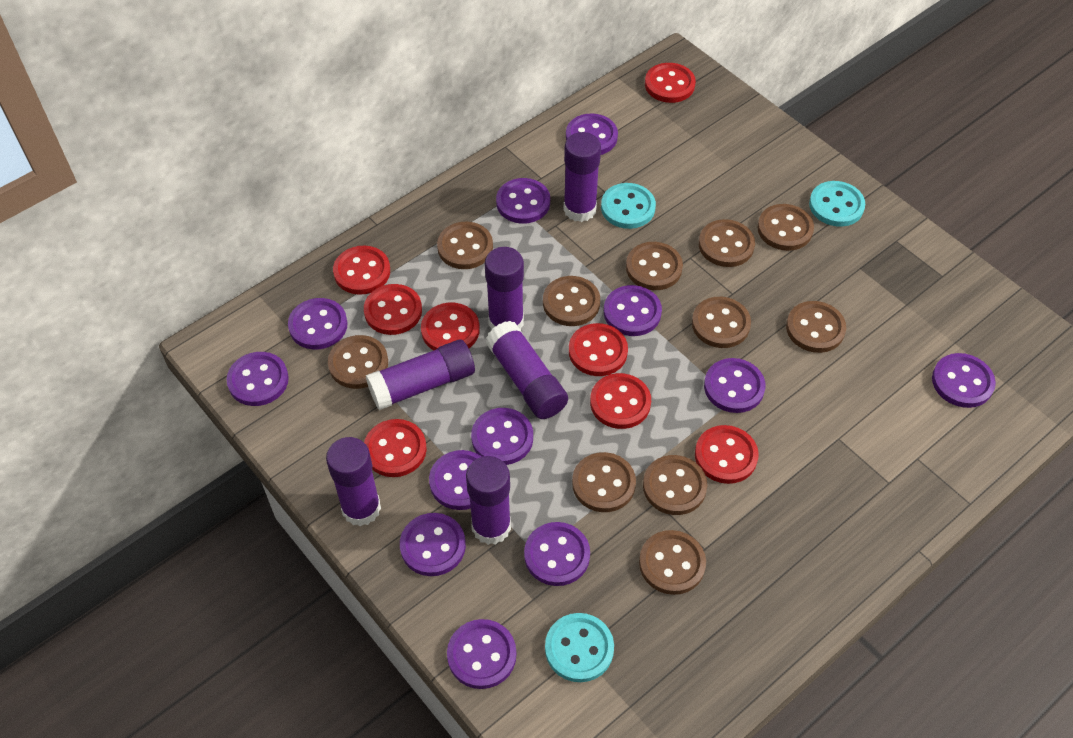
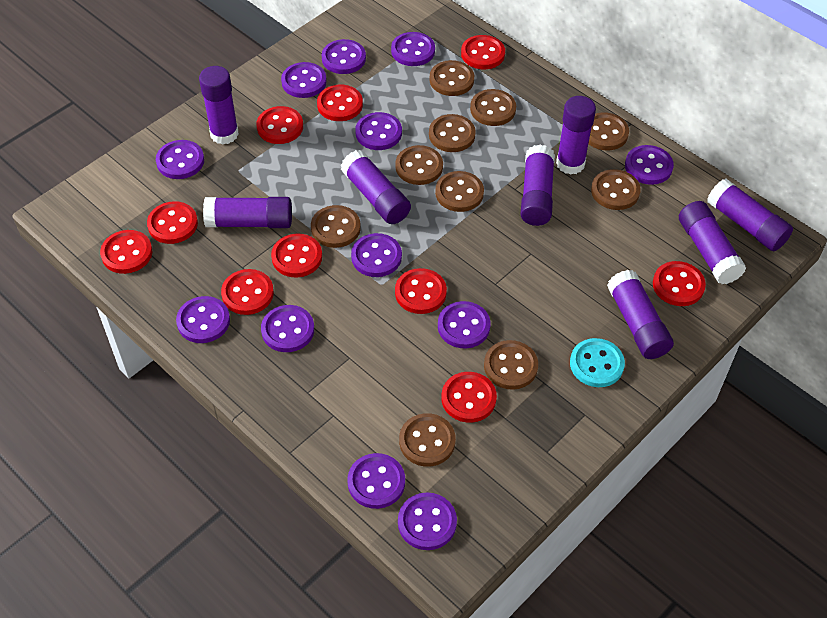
brown button: [328,335,388,389] [437,222,493,269] [543,276,600,326] [572,452,636,512] [626,242,683,290] [639,530,706,595] [643,455,707,515] [692,297,751,348] [699,219,755,267] [757,204,814,251] [786,301,846,353] = 11 -> [311,205,361,248] [395,145,443,185] [399,413,456,467] [429,114,476,152] [430,60,474,96] [435,171,484,212] [470,89,516,126] [484,340,538,390] [588,112,629,150] [591,169,641,210] = 10
purple glue stick: [326,437,381,526] [366,339,475,410] [466,456,511,545] [485,247,524,330] [485,321,568,419] [564,132,601,222] = 6 -> [199,66,239,145] [203,197,292,228] [341,150,411,224] [520,145,555,226] [556,96,596,175] [607,270,674,359] [679,201,746,284] [707,178,793,251] = 8
red button: [333,246,390,295] [364,284,422,335] [364,419,427,477] [421,303,480,351] [569,323,628,376] [590,373,651,429] [645,63,696,103] [695,425,759,484] = 8 -> [100,230,153,274] [147,201,198,244] [221,269,274,315] [256,106,303,144] [271,234,322,277] [317,85,363,121] [395,268,447,314] [441,372,497,423] [461,35,505,69] [653,261,706,306] = 10
turquoise button: [545,613,614,682] [601,183,656,229] [809,181,865,227] = 3 -> [570,338,625,387] = 1

